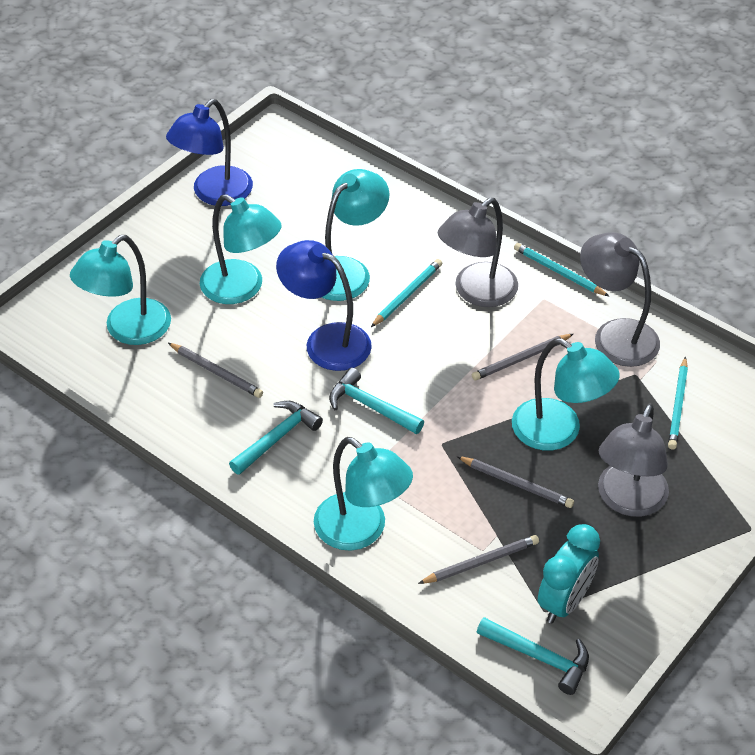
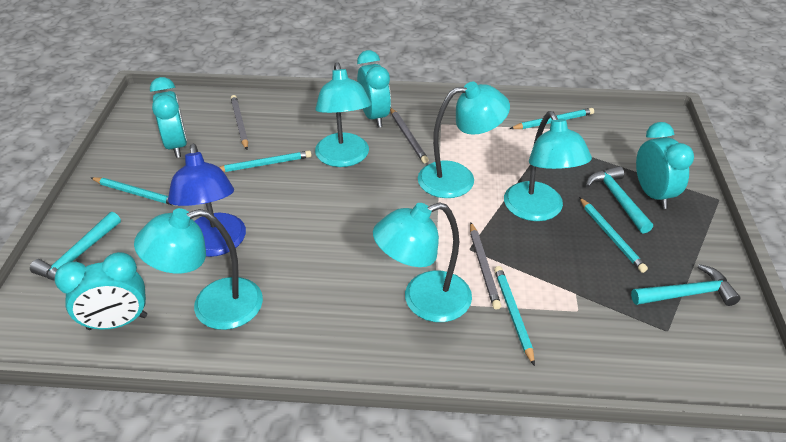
blue lamp: [166,99,253,206] [276,240,372,371] = 2 -> [168,144,246,257] = 1
grey lamp: [438,198,518,307] [580,232,660,367] [598,404,669,517] = 3 -> none = 0
grey pencil: [168,343,263,398] [418,535,539,584] [457,456,574,508] [472,334,573,380] = 4 -> [231,95,248,150] [390,108,429,163] [470,222,501,310] = 3
turquoise clock: [538,524,600,624] = 1 -> [54,252,147,330] [150,77,187,158] [357,50,391,127] [636,122,694,209] = 4
turquoise pencil: [371,259,442,327] [514,243,609,296] [668,356,688,450] = 3 -> [91,177,177,206] [219,151,312,172] [494,266,535,366] [509,108,594,129] [579,197,648,273] = 5

